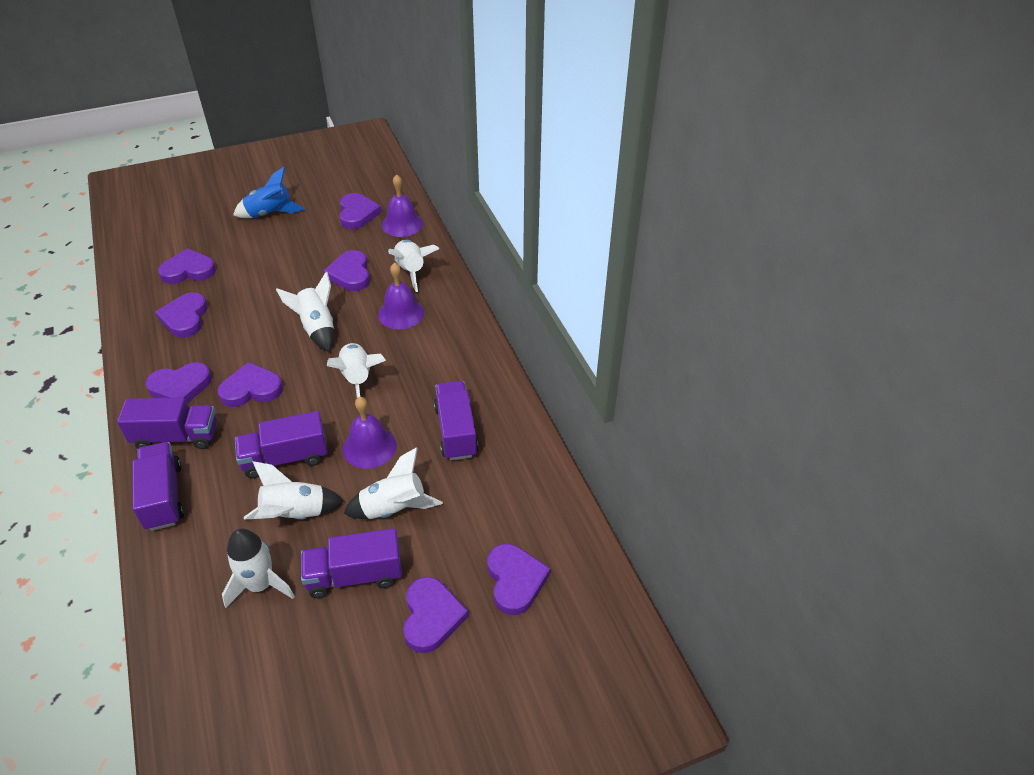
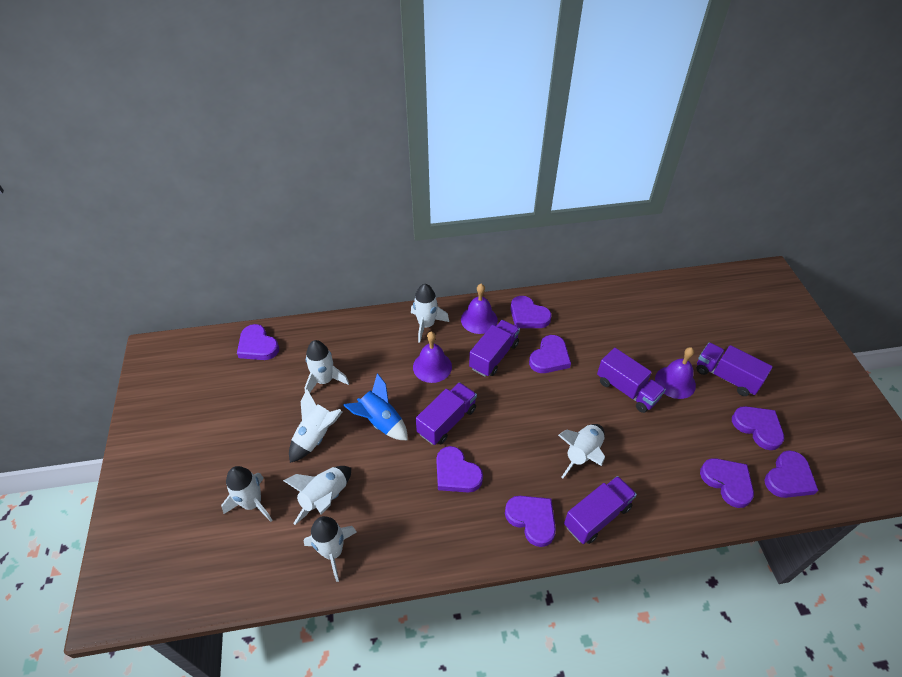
white rocket: [222,529,295,608] [244,461,344,520] [276,272,334,352] [327,343,386,398] [344,447,443,519] [388,240,439,292] = 6 -> [221,466,272,522] [283,466,351,525] [289,389,342,463] [304,340,349,393] [304,516,357,582] [411,284,449,343] [558,424,605,478] = 7

